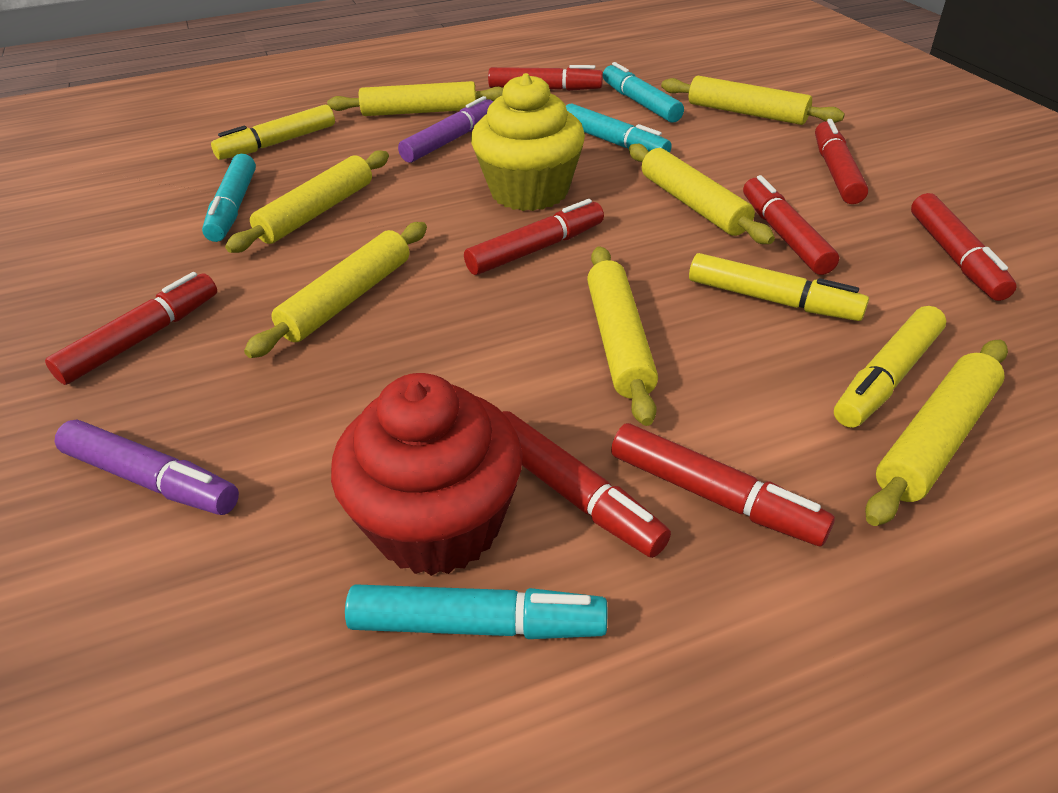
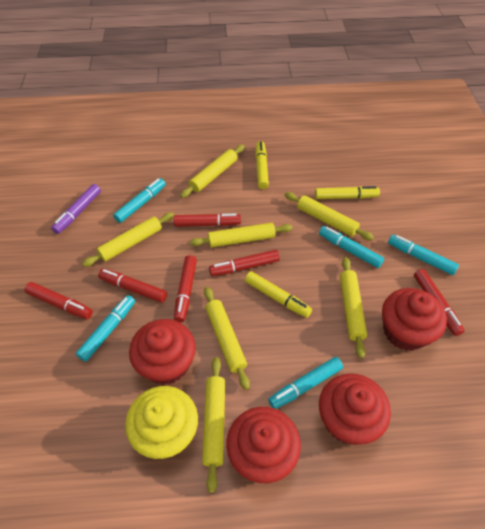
purple marker: [55,420,239,515] [398,96,493,163] = 2 -> [51,184,101,234] = 1
red cupcake: [331,373,523,576] = 1 -> [129,319,196,385] [226,407,301,483] [319,373,391,445] [382,288,447,351] = 4
red marker: [45,272,217,385] [464,199,604,275] [488,65,603,91] [502,411,671,558] [611,423,835,546] [743,175,839,275] [815,119,868,204] [911,193,1017,301] = 8 -> [24,282,93,319] [98,269,167,303] [173,213,241,227] [174,255,197,322] [209,250,280,276] [414,269,465,336] = 6
turquoise marker: [202,154,256,242] [345,584,607,639] [566,104,671,153] [603,62,684,123] = 4 -> [76,295,135,362] [113,178,166,223] [268,357,343,409] [319,226,384,268] [388,234,459,275] = 5

